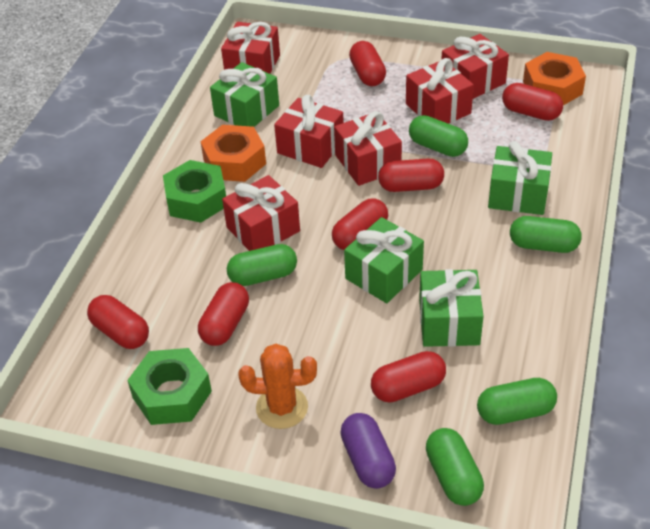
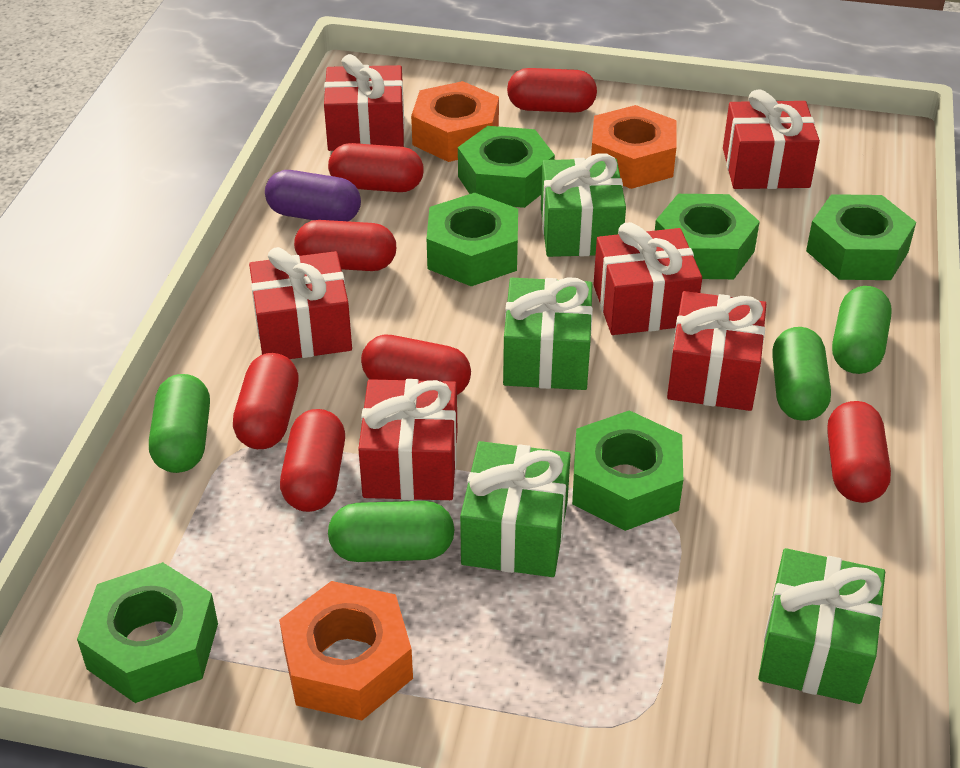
green capsule: [227,244,297,286] [409,115,468,157] [426,428,484,506] [477,378,557,425] [510,216,582,253] = 5 -> [149,374,210,473] [328,501,455,562] [772,327,831,421] [832,286,892,374] = 4
green nut: [127,348,212,425] [163,160,226,223] = 2 -> [77,562,218,703] [427,193,518,286] [458,126,555,208] [572,410,683,531] [655,194,760,279] [806,194,916,280] = 6
orange cactus: [238,344,317,429] = 1 -> none = 0
orange nut: [200,125,266,182] [523,52,586,105] = 2 -> [279,581,413,720] [411,81,499,162] [591,105,677,189] = 3

